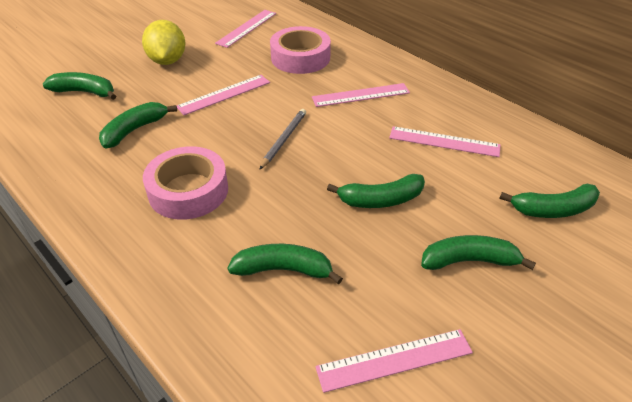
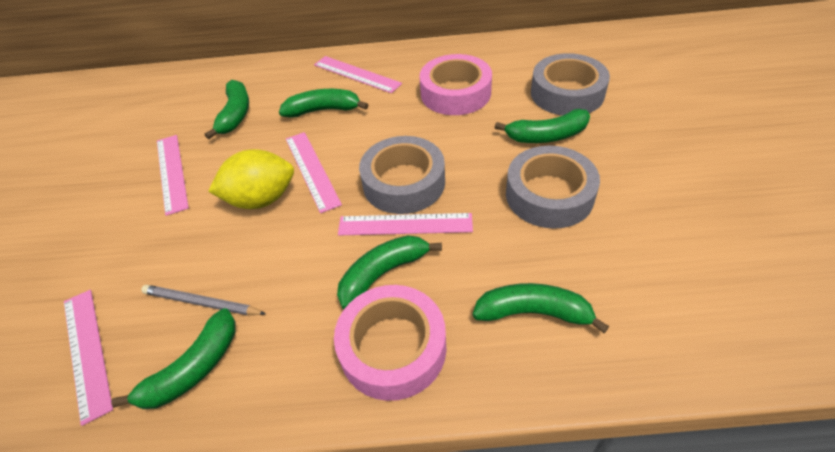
grey tape: none = 0 -> [359,136,445,214] [506,146,600,229] [531,53,610,116] = 3

